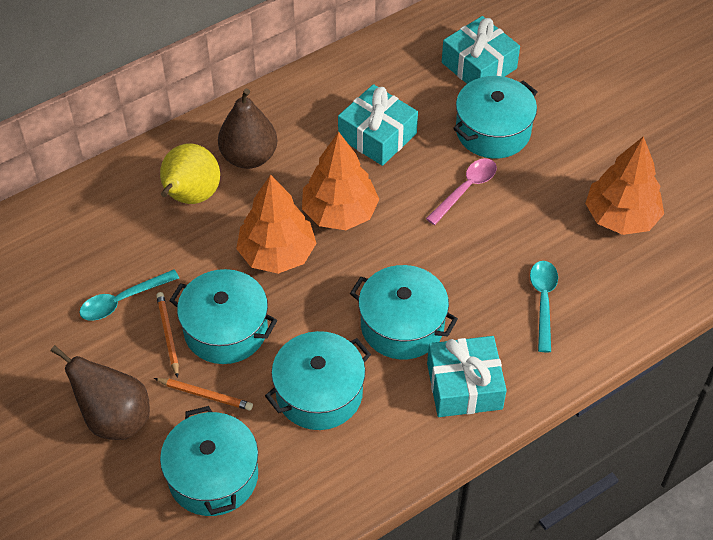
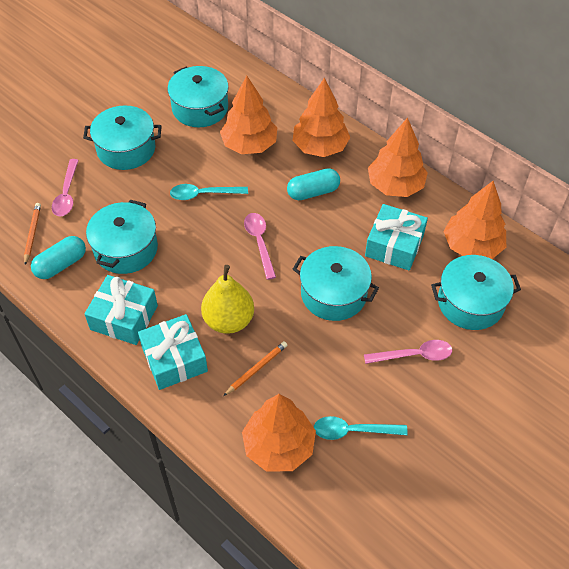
brown pear: [51,345,150,440] [218,89,277,169] = 2 -> none = 0
orange tree: [236,174,317,274] [302,132,380,230] [585,136,664,235] = 3 -> [220,76,277,154] [242,394,316,472] [293,78,350,157] [368,117,428,197] [444,181,506,259] = 5
pink spoon: [426,158,497,225] = 1 -> [52,159,79,216] [244,213,276,280] [364,340,452,364] = 3
turquoise capsule: none = 0 -> [31,236,86,279] [287,168,340,200] = 2

